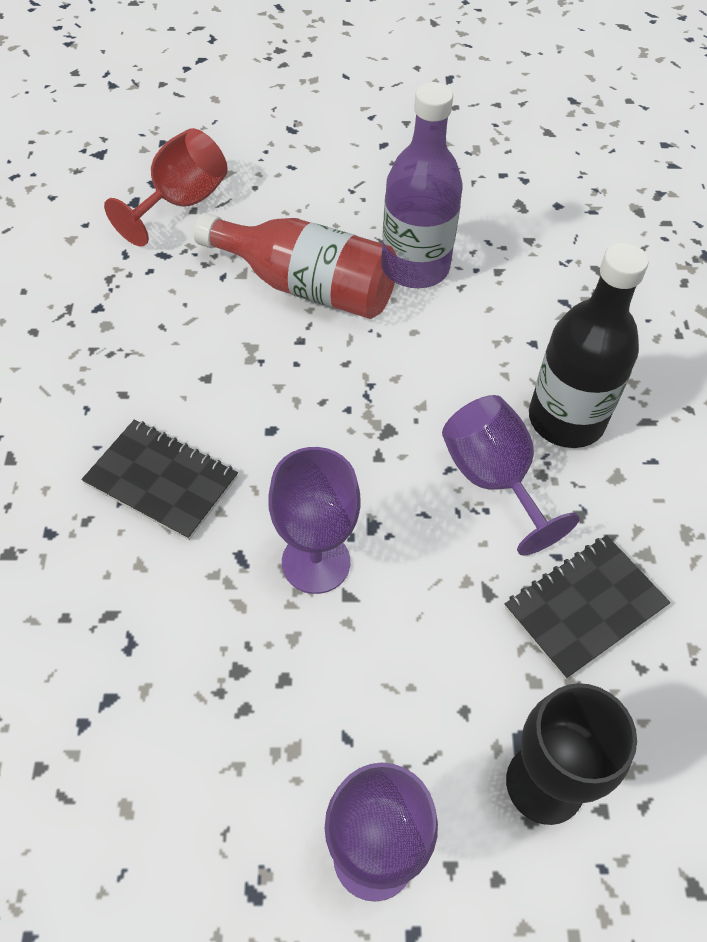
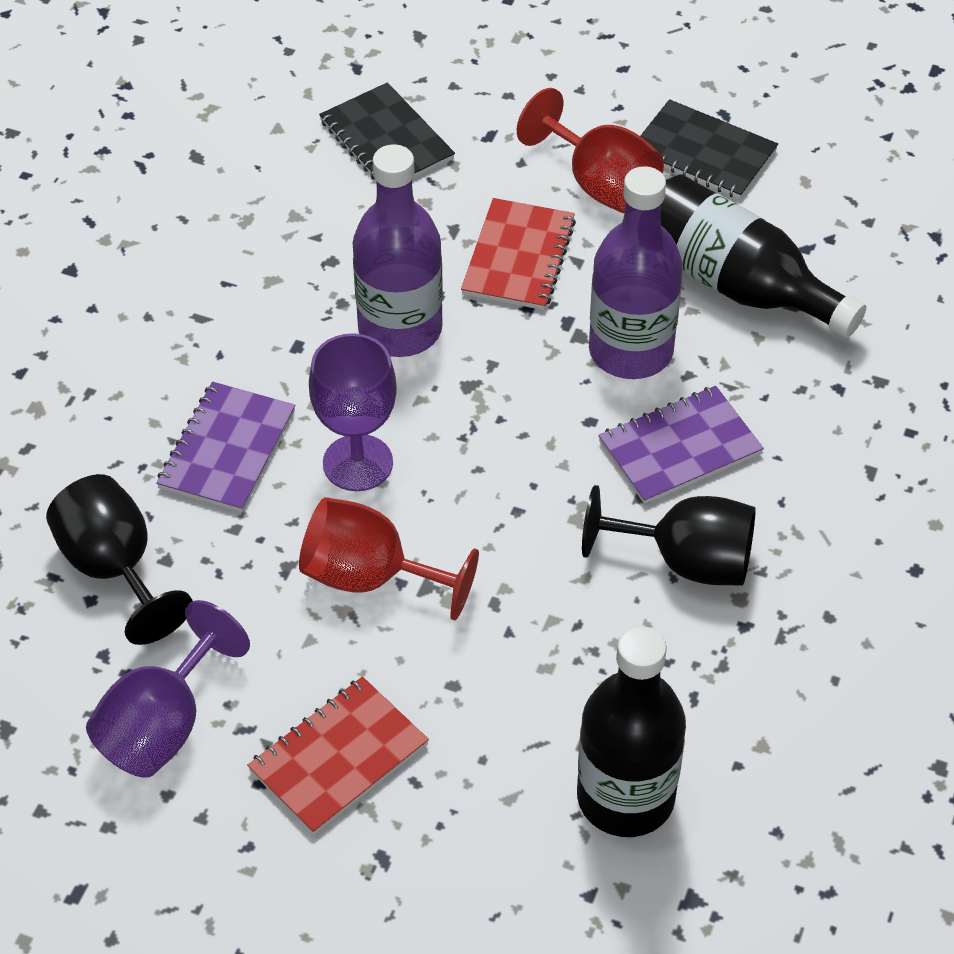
black bottle: [529,243,649,448] = 1 -> [577,626,686,837] [660,174,866,338] = 2
black goblet: [506,683,637,825] = 1 -> [46,474,193,645] [582,485,756,586] = 2
purple bottle: [382,82,463,288] = 1 -> [353,144,443,357] [589,166,683,379] = 2
purple goblet: [268,447,361,594] [325,763,438,902] [442,395,580,556] = 3 -> [86,600,250,778] [309,333,397,491] = 2
purple notebook: none = 0 -> [156,382,295,512] [598,386,764,504] = 2
red bottle: [194,213,398,319] = 1 -> none = 0
red goblet: [104,128,228,247] = 1 -> [299,497,479,620] [517,88,664,213] = 2
red notebook: none = 0 -> [247,676,429,835] [461,198,576,310] = 2

